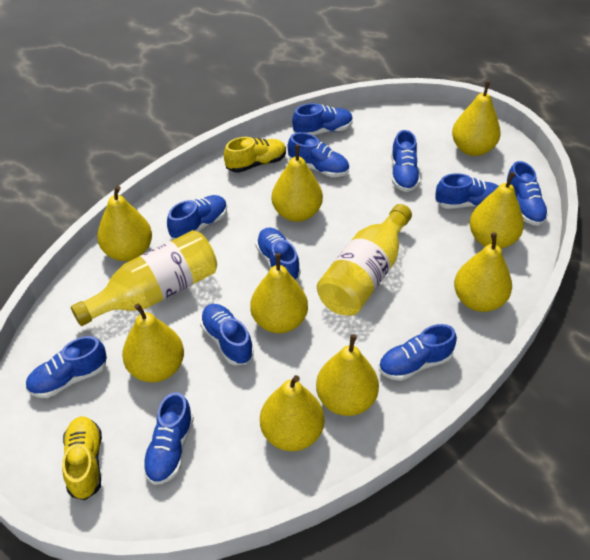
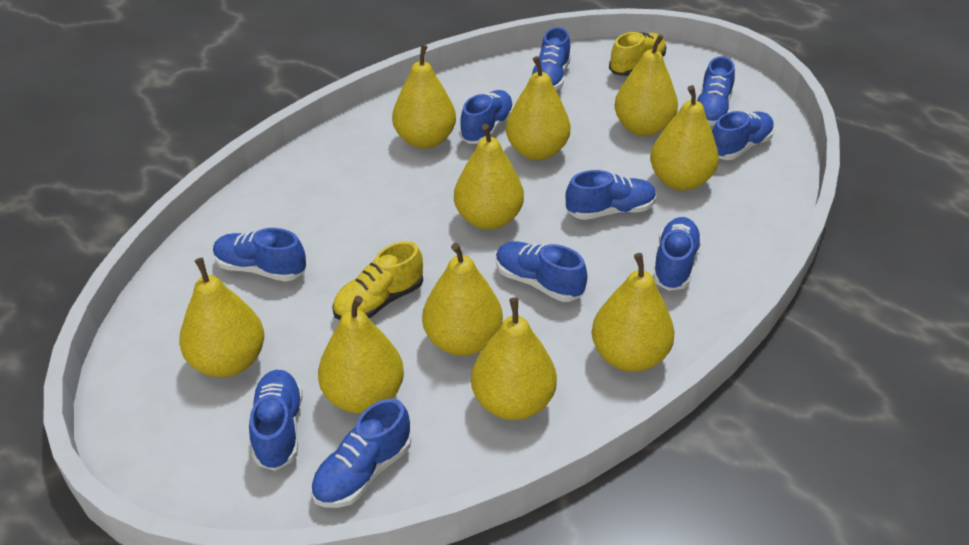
blue shoe: [25,336,107,398] [142,392,194,485] [167,195,227,239] [200,304,254,365] [255,227,301,280] [288,132,349,177] [292,103,353,135] [379,324,457,381] [391,130,420,192] [435,173,498,209] [505,161,549,226] = 11 -> [213,228,306,282] [249,370,303,471] [311,399,411,508] [459,90,514,144] [496,241,587,302] [529,27,571,90] [566,170,656,220] [653,217,702,291] [697,56,735,126] [712,111,774,160] = 10
yellow bottle: [71,230,217,326] [317,204,412,316] = 2 -> none = 0
yellow pear: [97,185,152,261] [122,303,184,382] [250,253,308,333] [260,375,324,451] [272,145,323,222] [316,334,379,416] [452,81,501,156] [454,232,512,312] [470,172,524,249] = 9 -> [179,258,264,377] [318,296,404,413] [392,45,456,149] [422,243,503,356] [454,124,524,230] [471,298,557,420] [506,56,571,160] [592,253,675,372] [614,34,678,136] [650,85,719,191] = 10

